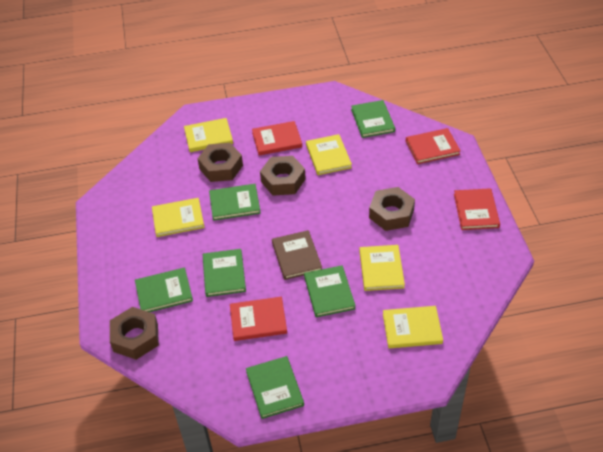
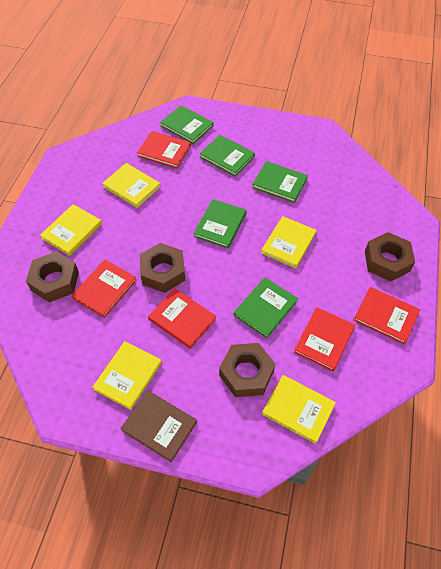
green book: [135,268,193,312] [203,249,246,297] [209,184,261,221] [246,356,304,419] [304,265,356,317] [351,100,395,138] = 6 -> [160,105,213,144] [194,199,246,248] [200,135,255,177] [234,277,298,338] [252,161,308,203] = 5
red book: [230,297,287,341] [252,121,302,155] [406,128,461,164] [454,188,500,230] = 4 -> [72,260,137,318] [137,131,191,169] [148,288,216,349] [294,307,355,371] [353,287,420,344] = 5

